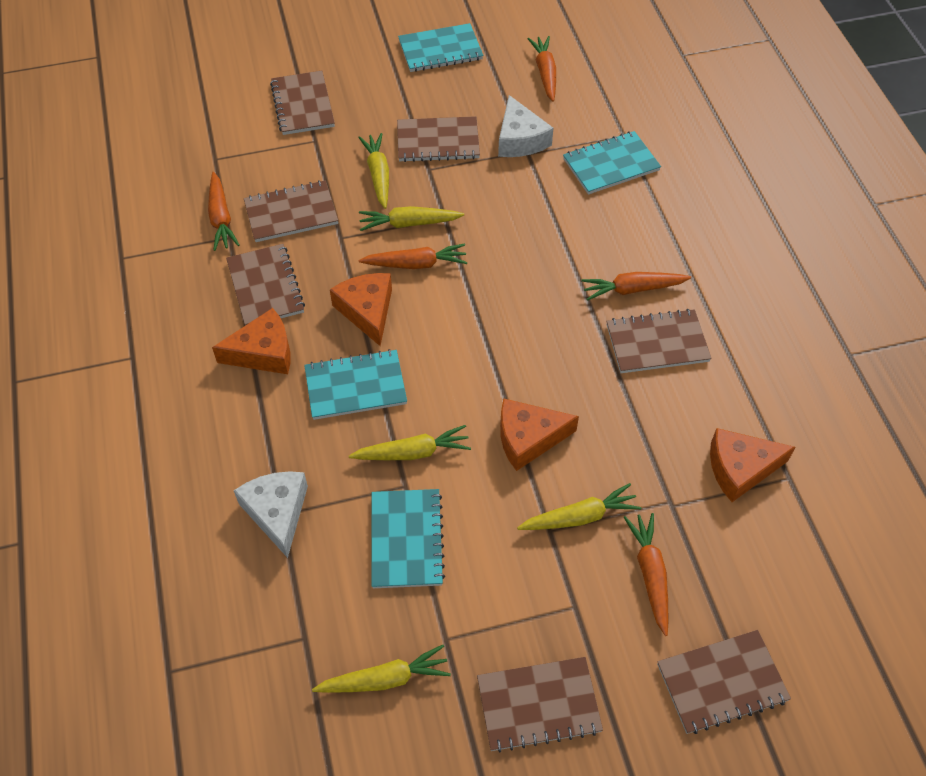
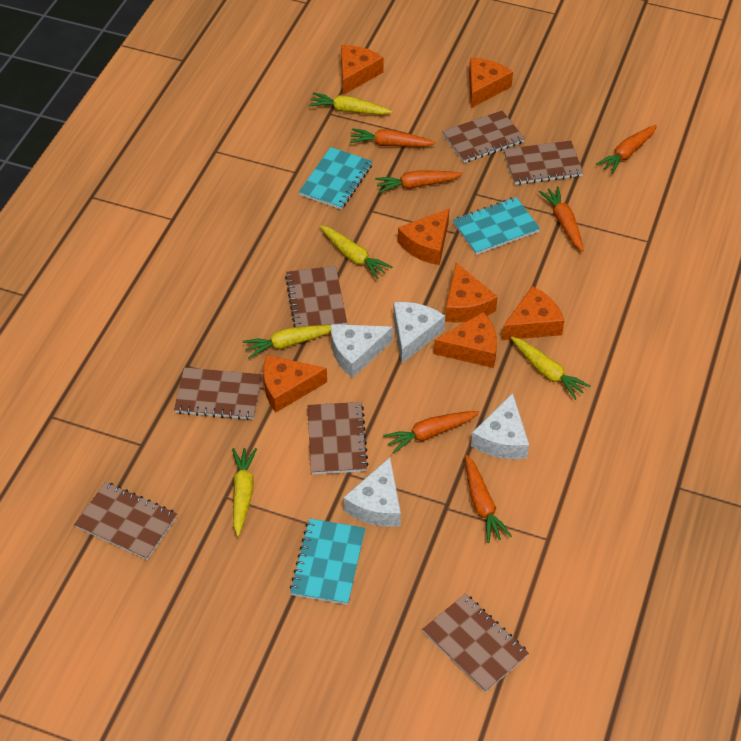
orange carrot: [208,172,240,251] [359,244,467,269] [527,36,556,102] [581,272,691,301] [624,513,669,636] = 5 -> [350,128,436,147] [375,171,463,193] [383,411,480,454] [465,455,512,543] [539,186,584,252] [596,125,657,174] = 6
orange cheese: [212,308,290,374] [330,273,392,346] [500,398,579,471] [710,428,795,502] = 4 -> [263,355,327,412] [341,45,384,95] [398,209,449,265] [434,312,497,368] [445,263,498,323] [469,58,513,108] [502,286,564,340] = 7
turquoise notebook: [304,349,407,420] [371,489,445,588] [398,23,483,72] [563,131,661,195] = 4 -> [289,519,365,605] [299,147,373,210] [453,197,540,255] = 3
white cheese: [234,471,308,558] [498,95,554,157] = 2 -> [331,324,393,378] [343,457,401,527] [393,302,445,363] [471,393,529,459] = 4

